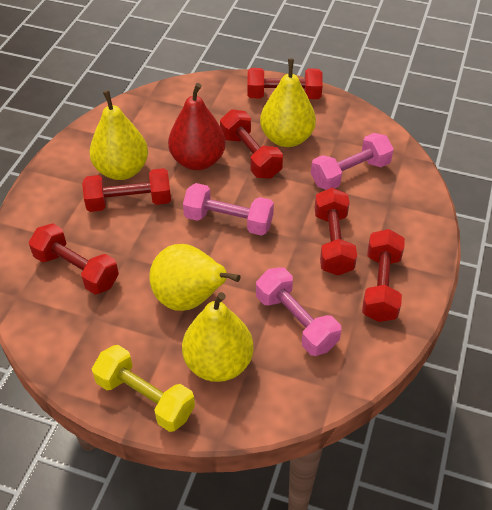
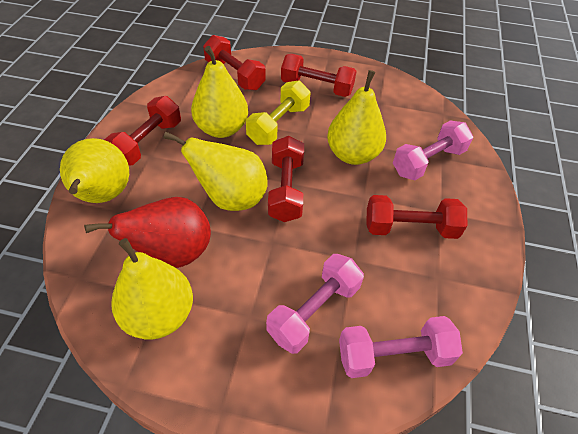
red dumbbell: [29,223,119,294] [82,168,171,212] [220,109,283,179] [247,68,323,99] [315,188,357,275] [362,229,405,322] = 6 -> [104,96,181,166] [203,35,266,90] [268,136,304,222] [281,54,357,97] [366,195,467,239] = 5
yellow pear: [90,90,148,180] [149,244,241,311] [182,292,254,382] [260,59,316,147] = 4 -> [60,138,129,203] [111,238,193,339] [164,132,268,211] [191,46,248,138] [327,70,386,165] = 5

